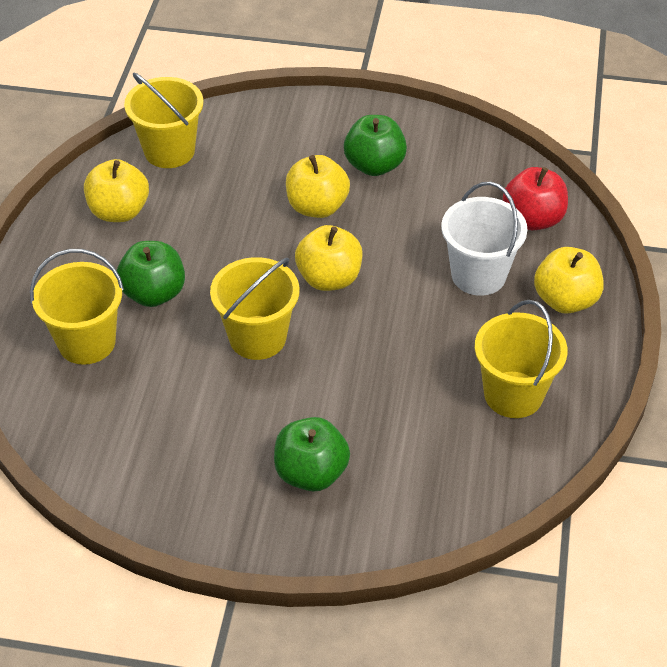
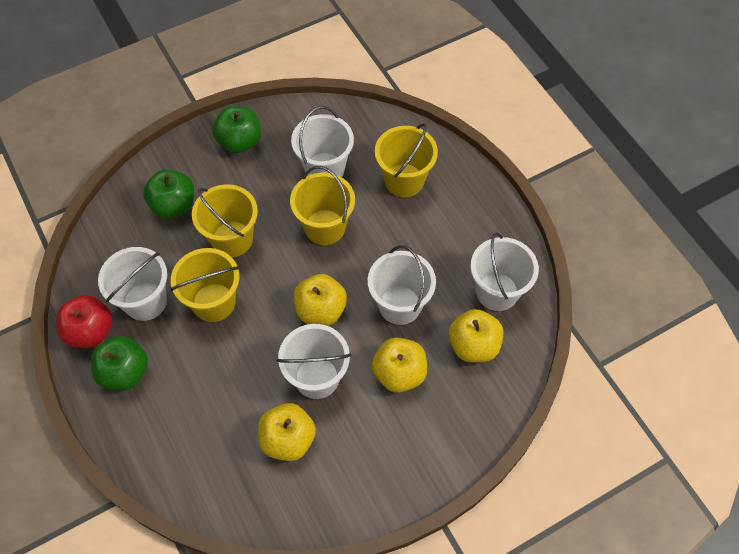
white bucket: [441,182,528,296] = 1 -> [98,247,167,321] [277,324,351,399] [291,106,354,177] [368,245,436,325] [470,233,539,311] = 5

